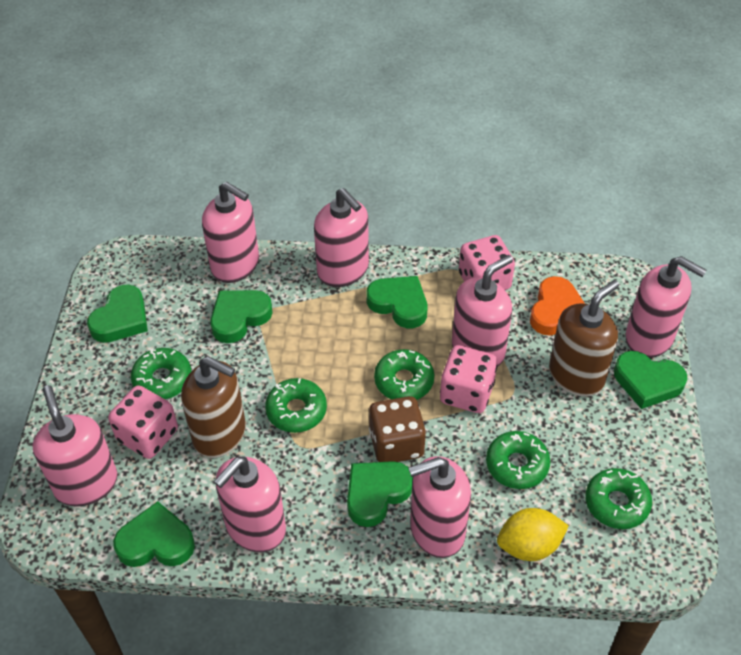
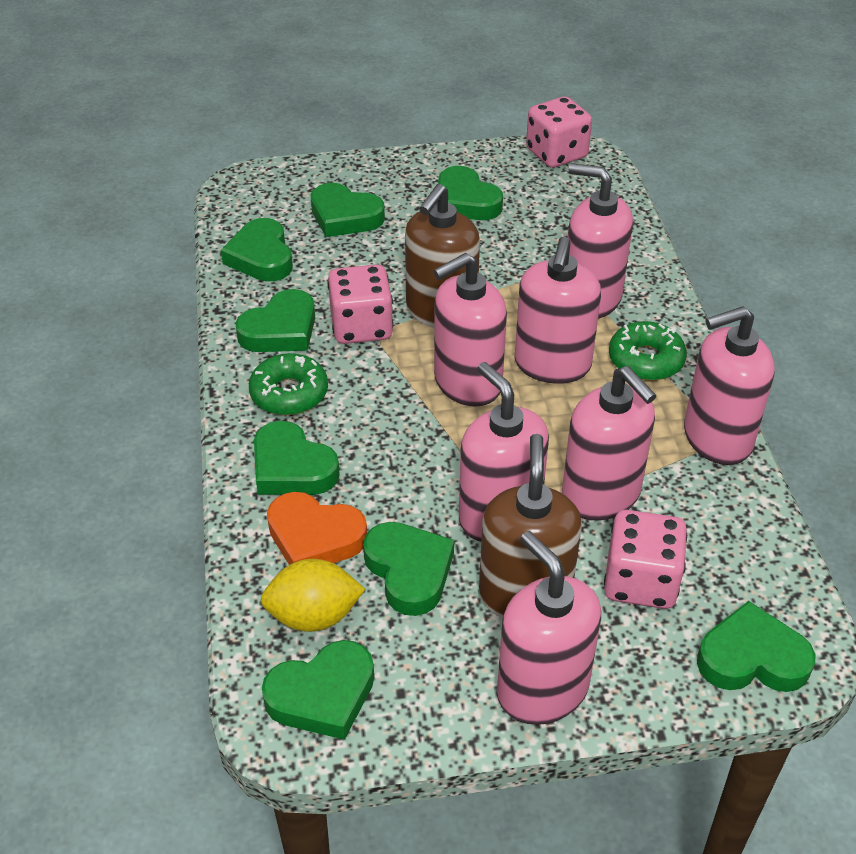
brown dice: [369,396,426,462] = 1 -> none = 0
green donut: [131,348,191,399] [265,378,327,433] [374,349,434,400] [486,431,550,489] [585,468,652,529] = 5 -> [249,353,328,415] [609,321,687,381] = 2
green heart: [87,285,148,343] [113,501,195,567] [210,290,273,343] [347,461,413,527] [366,276,427,328] [614,351,687,409] = 6 -> [221,218,293,282] [235,289,315,352] [254,421,340,495] [262,640,374,740] [311,183,385,237] [363,522,454,616] [438,166,503,220] [697,601,815,692] = 8

